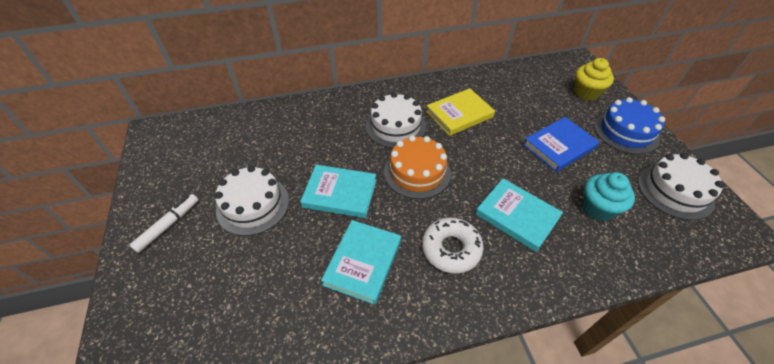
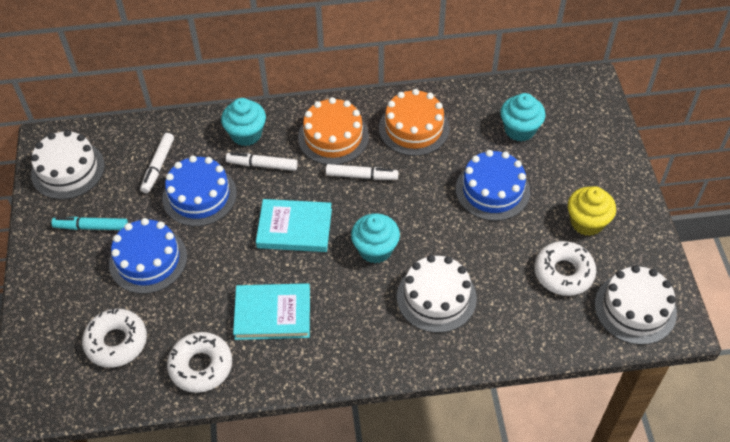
blue book: [523,117,600,172] = 1 -> none = 0
blue cake: [594,97,665,154] = 1 -> [109,218,187,294] [162,156,237,227] [456,150,530,221] = 3
orange cake: [384,135,451,199] = 1 -> [298,97,369,165] [379,89,450,156] = 2
turquoise book: [300,165,376,218] [321,220,401,305] [476,179,563,252] = 3 -> [233,283,310,340] [256,199,332,252] = 2
turquoise cupcake: [582,172,635,221] = 1 -> [221,98,266,146] [351,213,400,263] [500,93,546,141] = 3
turquoise marker: none = 0 -> [51,217,128,230] = 1
white donut: [422,217,484,274] = 1 -> [82,309,147,368] [167,332,232,393] [534,241,596,296] = 3
white marker: [129,194,198,253] = 1 -> [140,133,174,193] [226,152,298,171] [326,164,399,180] = 3
yellow book: [426,88,495,136] = 1 -> none = 0

